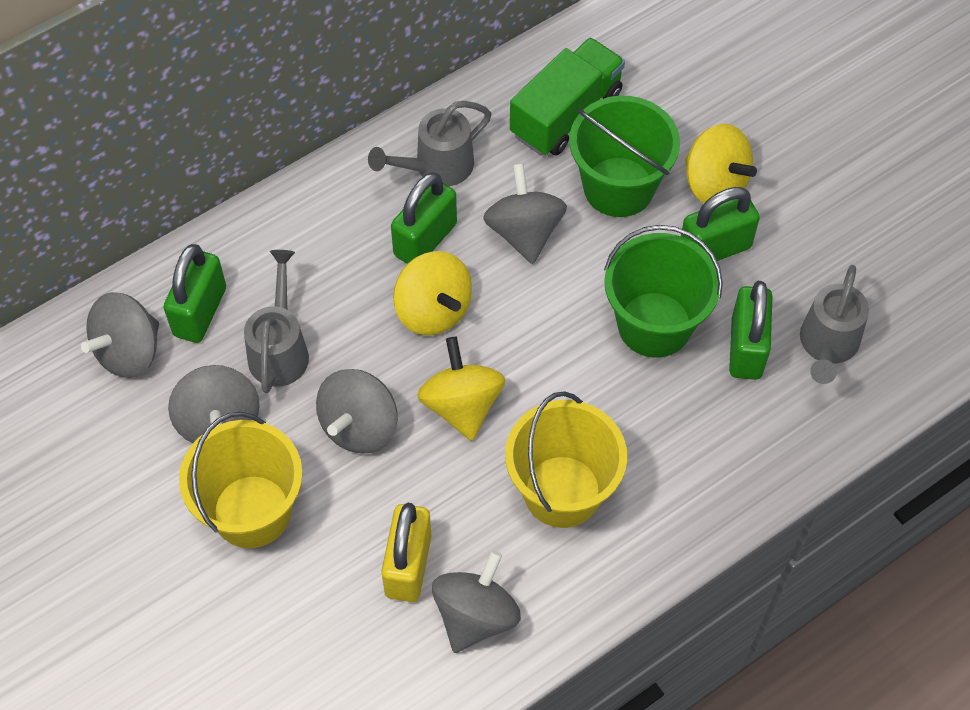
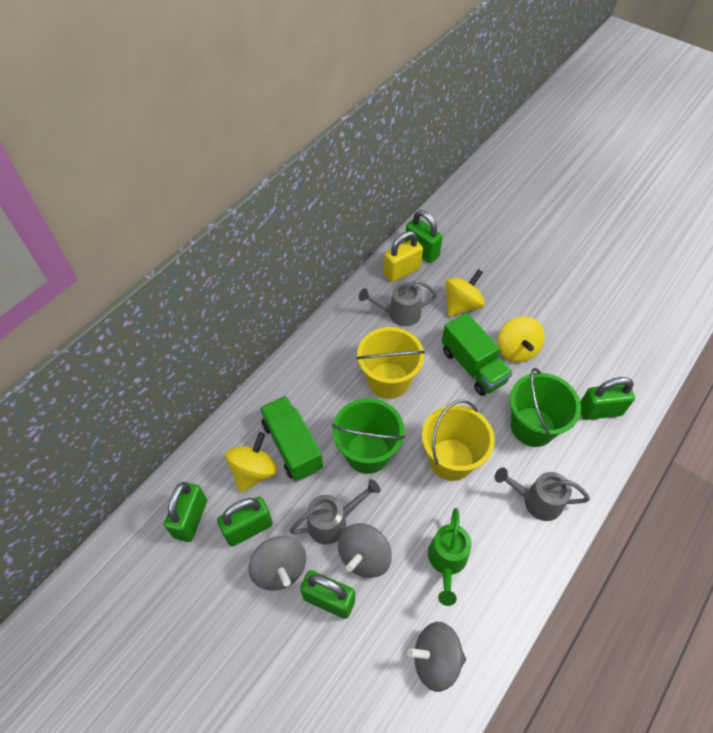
green padlock: [163,244,226,343] [391,172,457,264] [681,187,760,261] [729,281,772,380] = 4 -> [164,482,207,542] [217,497,273,546] [300,570,355,619] [405,210,443,263] [580,377,635,420] = 5
green truck: [510,37,625,156] = 1 -> [260,396,323,481] [442,313,513,396] = 2
green watering can: none = 0 -> [428,508,472,606] = 1
grey spinning top: [81,292,159,378] [168,365,260,443] [316,369,398,454] [432,550,521,653] [483,163,567,264] = 5 -> [248,536,306,590] [338,523,392,578] [407,622,466,692] = 3

